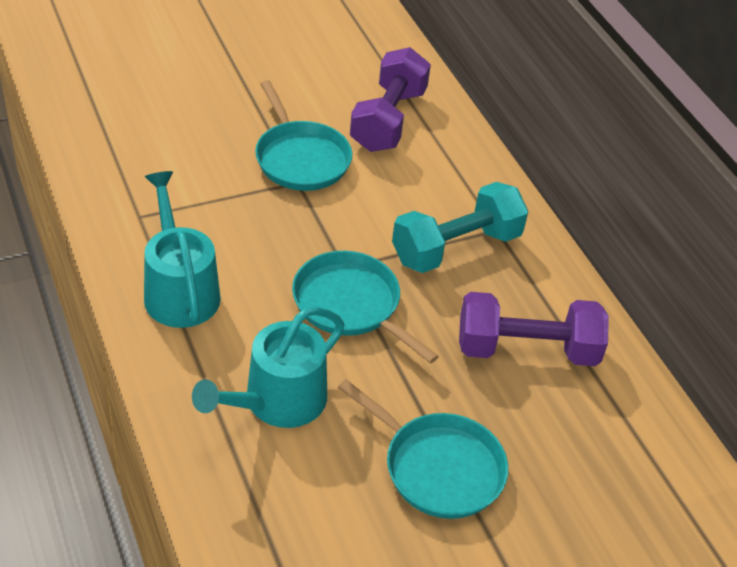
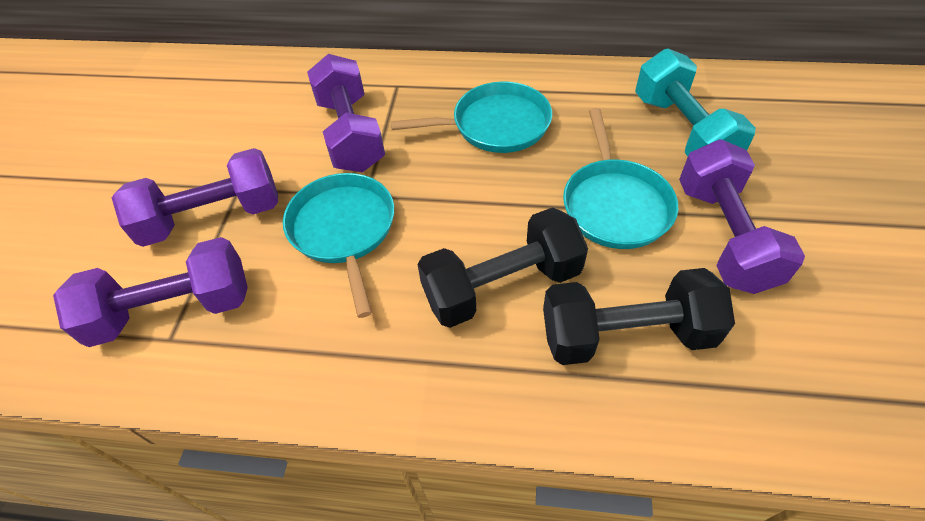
black dumbbell: none = 0 -> [417,207,588,328] [543,268,735,365] = 2
purple dumbbell: [350,47,431,152] [459,292,609,366] = 2 -> [53,237,248,347] [112,148,278,247] [307,54,385,172] [679,139,805,294] = 4
turquoise watering can: [144,171,221,328] [192,306,345,428] = 2 -> none = 0

